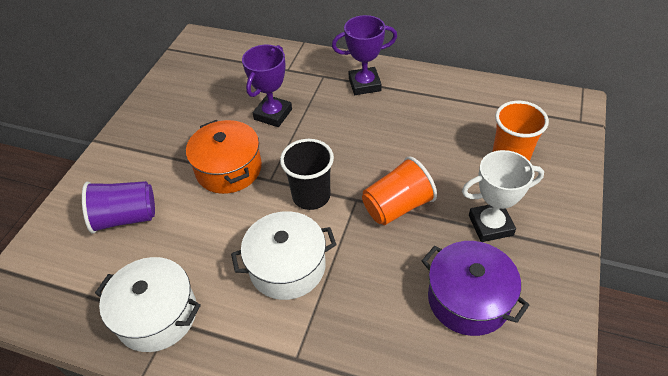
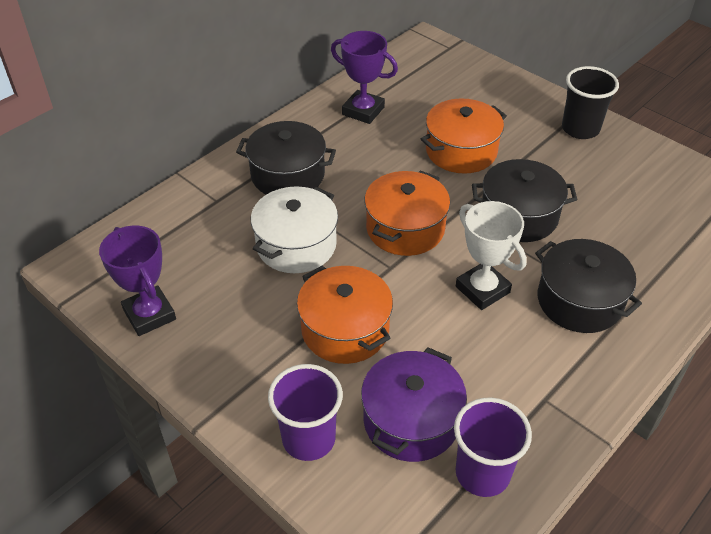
black pot: none = 0 -> [236,121,336,194] [472,159,577,242] [535,239,642,333] = 3
orange cup: [362,156,437,225] [492,101,549,161] = 2 -> none = 0
orange pot: [186,120,262,194] = 1 -> [297,266,393,364] [364,171,450,256] [421,99,507,174] = 3
purple cup: [82,181,155,234] = 1 -> [268,364,343,461] [454,398,532,497] = 2
white pot: [95,257,201,352] [231,211,337,300] = 2 -> [251,186,338,273] = 1

